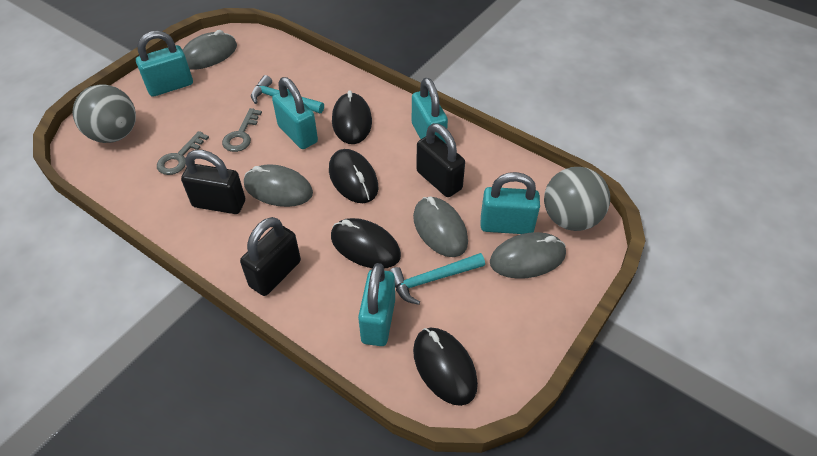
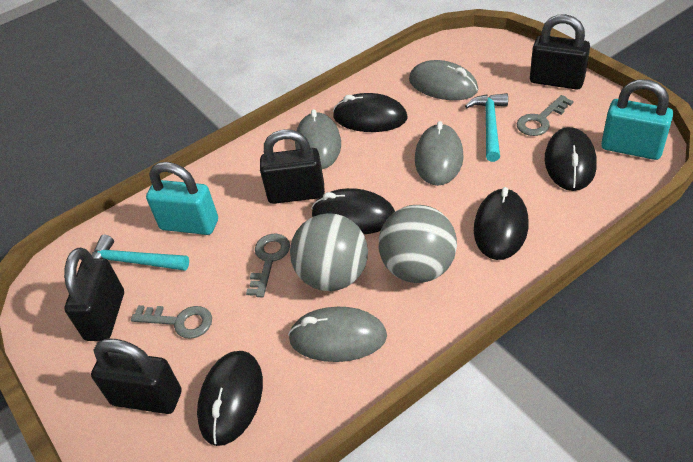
black mouse: [329,149,378,203] [331,218,401,268] [332,90,372,144] [413,328,478,406] = 4 -> [197,351,263,446] [311,188,395,234] [333,93,408,132] [474,187,528,260] [545,127,597,191] = 5
black padlock: [181,150,245,214] [240,217,301,296] [416,123,465,197] = 3 -> [64,248,124,341] [91,339,182,414] [260,129,325,204] [530,14,590,90] = 4
grey key: [157,131,209,175] [222,108,262,152] = 2 -> [131,305,212,339] [246,233,290,297] [516,95,573,136] = 3
turquoise padlock: [136,31,193,97] [272,77,318,149] [358,263,395,346] [412,78,448,143] [481,172,540,234] = 5 -> [146,162,218,235] [601,79,673,160] = 2

